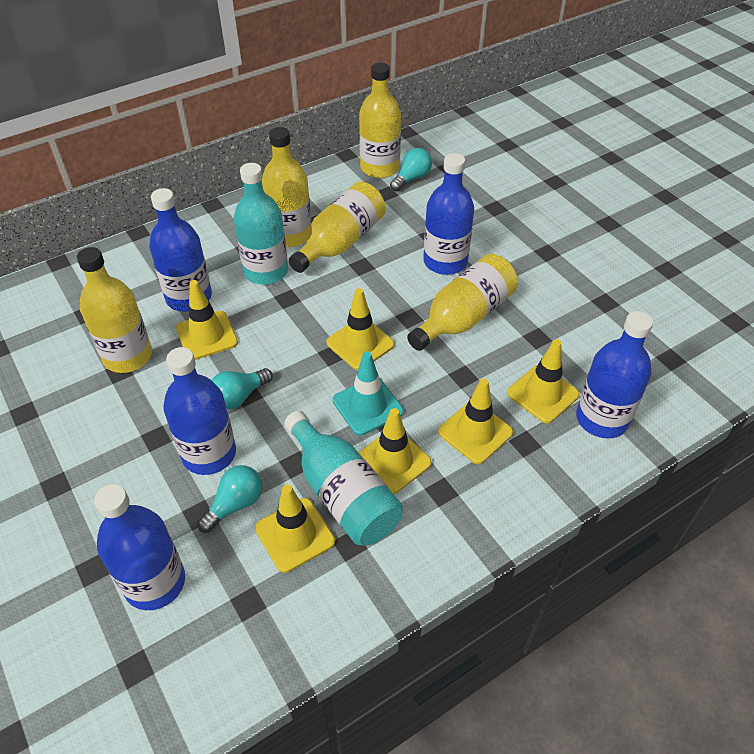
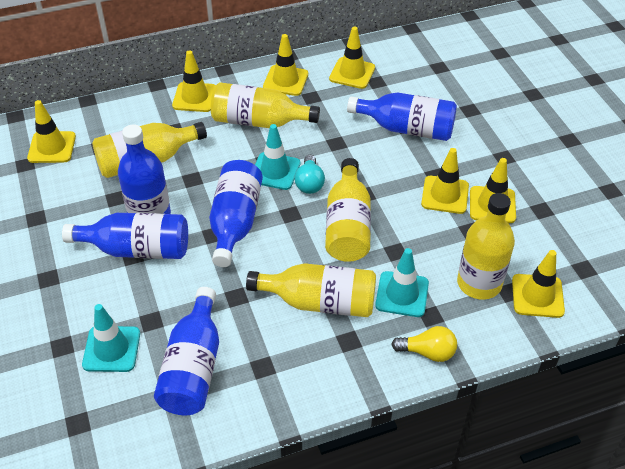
turquoise bottle: [234,163,288,285] [284,411,403,546] = 2 -> none = 0
turquoise light bulb: [197,465,263,533] [212,368,273,409] [390,148,432,191] = 3 -> [295,155,325,194] = 1
turquoise traffic cone: [333,352,403,435] = 1 -> [82,304,140,372] [255,124,301,190] [375,248,429,317] = 3
yellow light bulb: none = 0 -> [391,326,457,362] = 1
yellow traffic cone: [176,280,238,360] [255,484,335,573] [326,288,394,370] [358,408,432,494] [438,378,513,464] [507,339,580,423] = 6 -> [27,100,76,163] [172,50,216,112] [263,34,308,96] [329,27,375,89] [421,148,469,214] [470,158,516,223] [512,250,565,318] = 7

